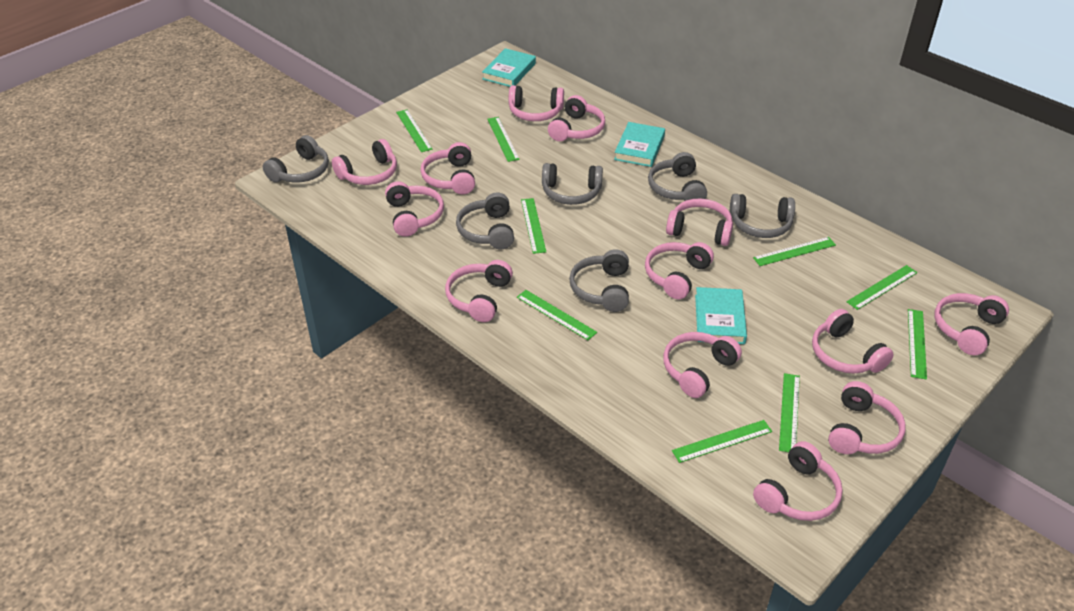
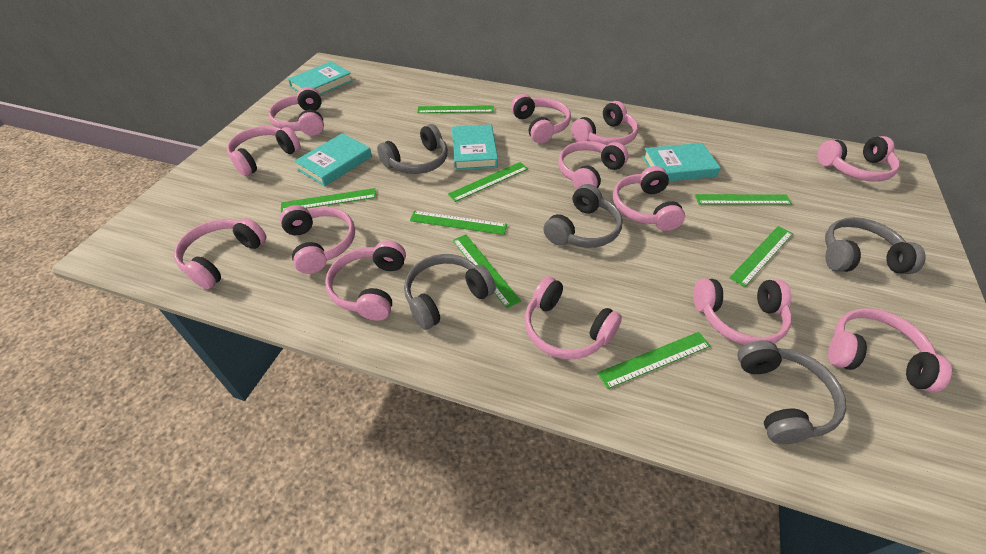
green ruler: [396,109,433,152] [487,117,520,162] [517,290,597,340] [521,198,546,254] [672,420,772,463] [753,237,836,266] [779,373,800,452] [846,265,918,310] [908,309,927,380] = 9 -> [281,188,376,212] [410,211,507,235] [417,105,494,113] [447,162,528,202] [453,234,521,308] [597,332,711,389] [695,194,792,205] [729,226,793,287] = 8
grey headphones: [263,135,329,183] [456,192,514,249] [542,163,603,205] [569,249,629,312] [648,152,707,201] [730,194,795,238] = 6 -> [377,124,448,174] [404,254,496,330] [543,184,623,248] [737,340,846,444] [825,217,926,274] = 5
turquoise book: [482,48,536,87] [614,122,665,167] [695,287,747,344] = 3 -> [288,61,353,95] [294,133,372,186] [452,124,498,170] [643,143,721,181] = 4

